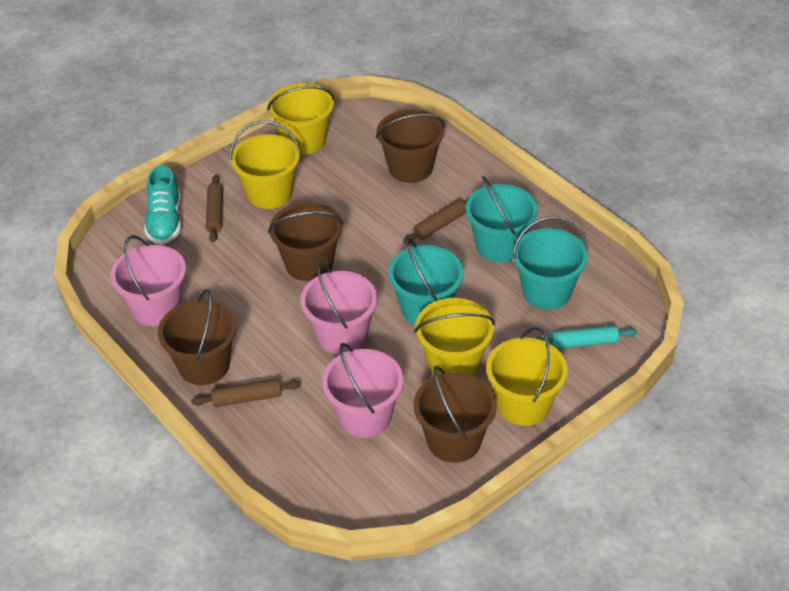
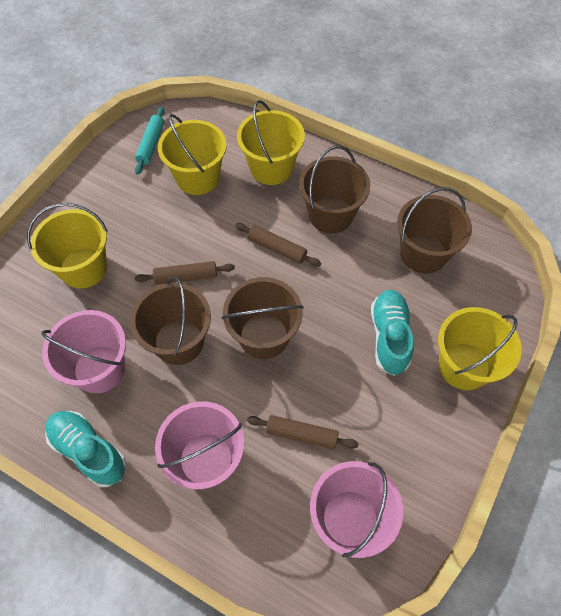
turquoise bucket: [388,237,464,325] [466,176,538,262] [512,216,588,309] = 3 -> none = 0
turquoise shoe: [144,165,181,245] = 1 -> [45,411,126,487] [371,290,414,376] = 2

